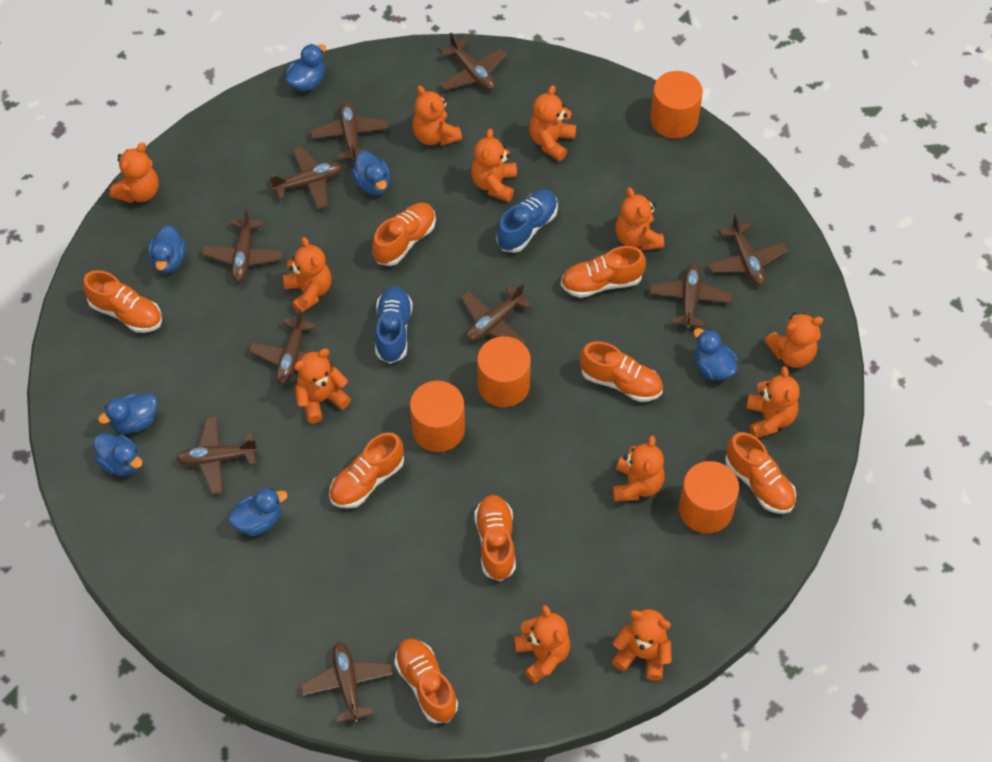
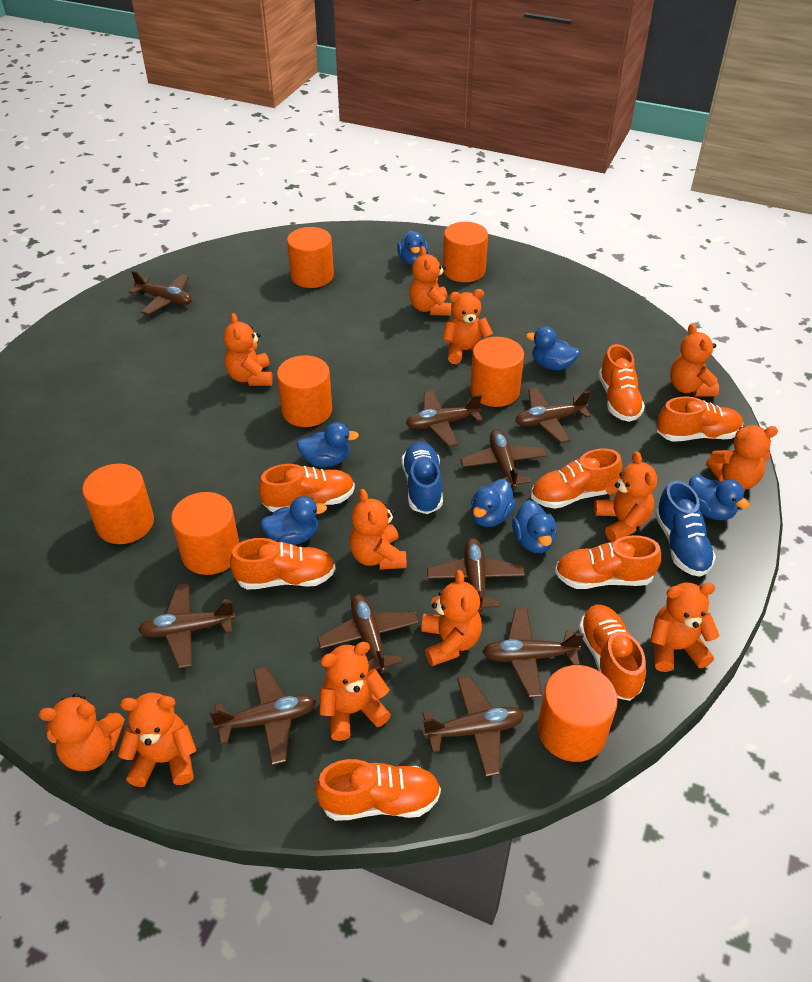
orange cylinder: [410,381,465,452] [477,336,531,407] [650,71,703,139] [679,461,739,533] = 4 -> [82,464,154,544] [171,492,239,575] [277,355,332,427] [287,227,334,288] [443,222,488,282] [470,337,524,407] [538,665,618,762] = 7

